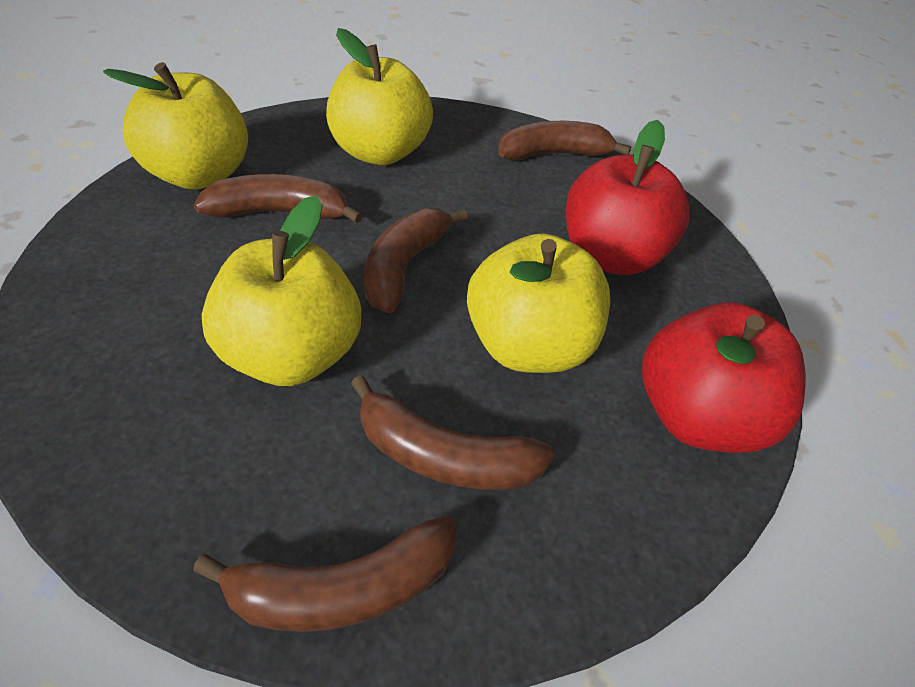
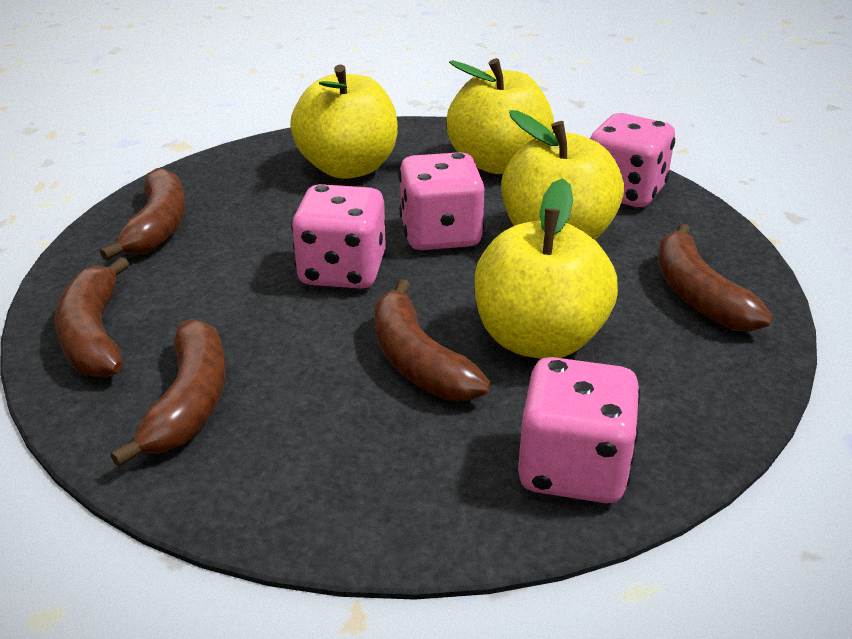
pink dice: none = 0 -> [291,184,386,289] [399,152,484,250] [518,357,641,503] [590,113,675,207] = 4
red apple: [566,120,689,275] [642,302,806,453] = 2 -> none = 0

